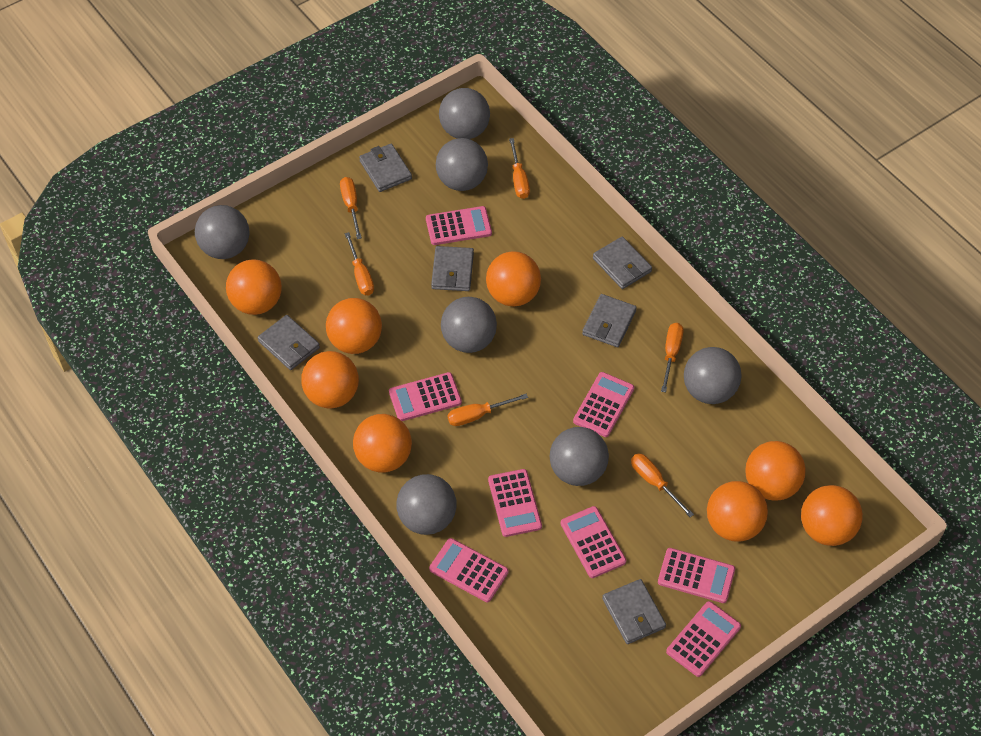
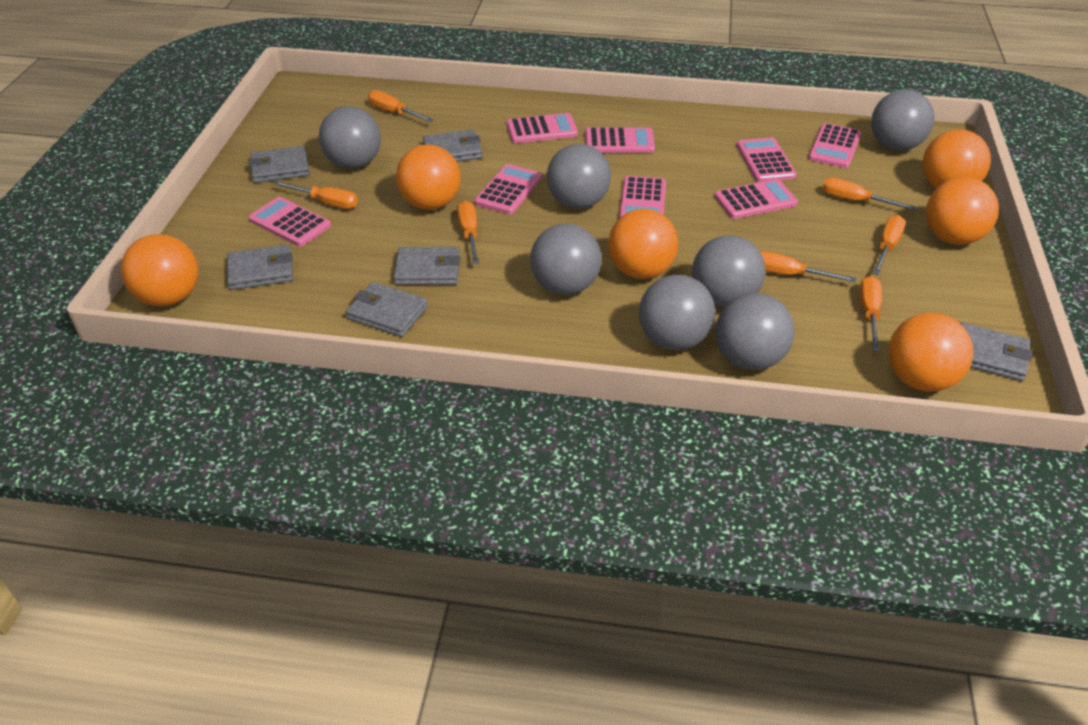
orange ball: [226,259,282,315] [301,351,359,409] [326,298,382,354] [353,414,412,473] [486,251,541,307] [707,481,768,542] [745,441,806,501] [801,485,863,546] = 8 -> [121,234,198,306] [396,145,461,210] [608,209,678,279] [888,313,973,392] [922,129,991,188] [926,177,999,245] = 6
orange screwdriver: [340,177,362,239] [345,232,374,296] [448,394,528,426] [509,138,530,199] [631,453,694,517] [661,323,683,392] = 6 -> [274,181,358,209] [368,90,434,122] [457,201,479,264] [760,251,856,282] [823,178,917,211] [860,276,882,351] [873,215,906,275] = 7

